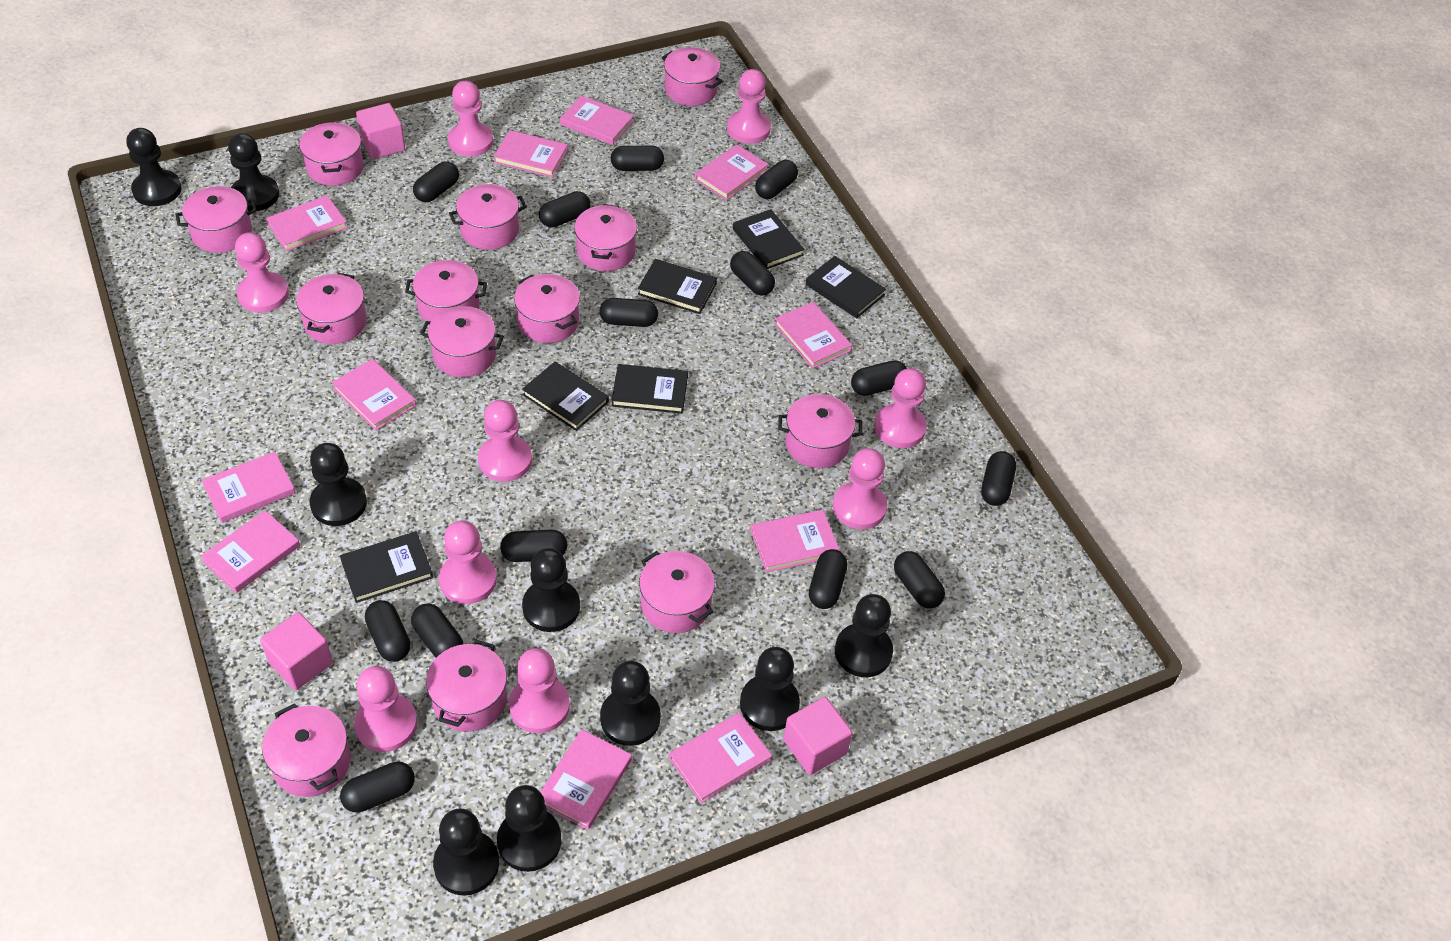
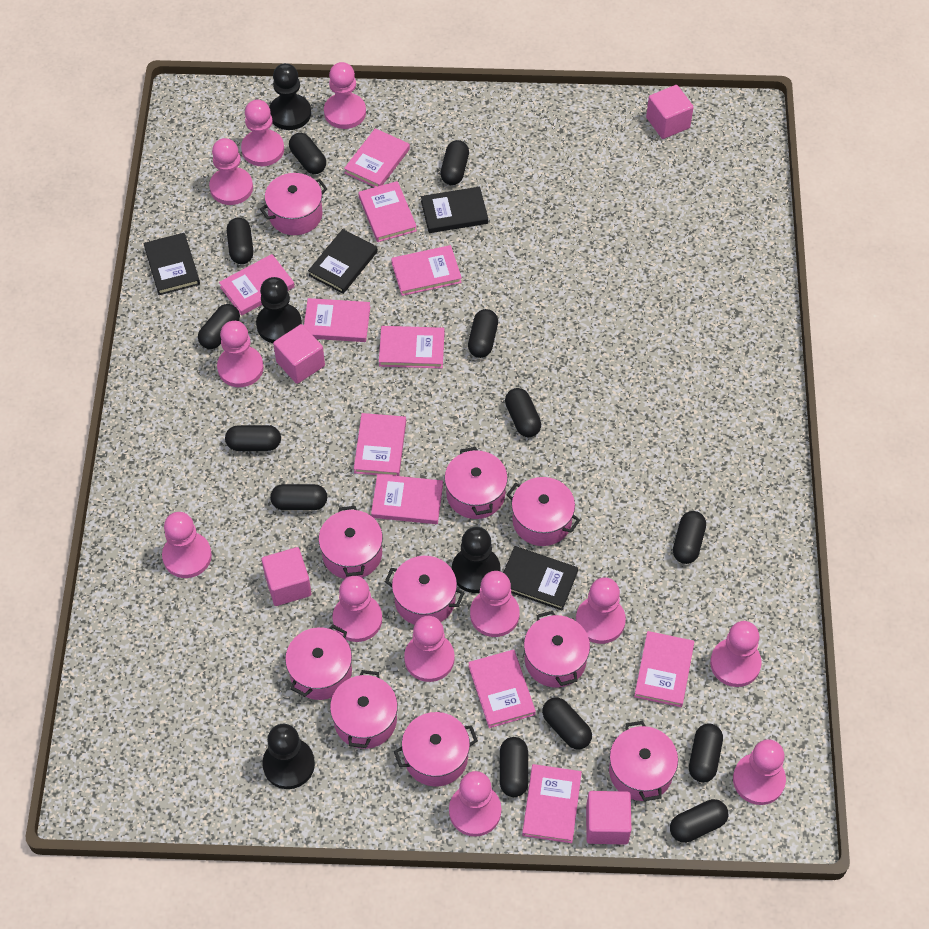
black book: [340,531,433,603] [522,361,609,431] [612,364,688,414] [638,259,717,314] [733,209,804,269] [806,256,886,318] = 6 -> [143,233,200,295] [308,229,378,294] [421,187,488,233] [503,546,578,610] = 4
black capsule: [340,761,415,813] [365,600,410,662] [411,604,463,658] [413,161,459,202] [500,530,567,562] [539,191,590,228] [600,298,658,327] [611,146,664,171] [730,251,775,296] [755,160,798,199] [809,549,847,609] [851,361,907,396] [894,551,945,609] [981,451,1016,506] = 14 -> [198,304,240,349] [225,425,281,451] [227,217,253,264] [270,484,327,510] [289,133,326,174] [440,140,469,185] [468,309,498,358] [500,737,528,797] [505,388,541,437] [542,698,592,749] [670,799,728,843] [673,511,706,564] [689,724,723,783] = 13
black pawn: [126,128,182,206] [228,133,279,211] [309,443,367,526] [433,808,499,896] [497,785,562,872] [522,548,580,632] [600,661,661,746] [740,647,800,731] [835,594,893,677] = 9 -> [256,277,302,343] [262,724,315,789] [269,63,311,130] [452,527,501,593] = 4
pink cube: [260,612,333,690] [356,103,405,159] [783,697,853,775] = 3 -> [262,547,311,606] [273,324,325,384] [586,791,632,845] [646,85,694,139] = 4
pink pawn: [235,232,289,313] [354,666,417,752] [439,520,497,604] [448,81,493,157] [478,400,532,482] [509,648,570,733] [727,69,771,144] [833,448,887,529] [874,368,927,448] = 9 -> [162,512,212,578] [209,138,253,205] [217,321,264,387] [241,100,284,166] [324,62,366,129] [332,576,382,642] [404,616,455,682] [449,771,501,837] [470,571,520,637] [576,577,626,644] [710,621,762,687] [733,739,786,805] = 12
pink pot: [175,186,257,253] [262,703,351,797] [296,273,367,344] [299,122,364,186] [405,260,487,325] [420,306,504,377] [426,640,507,732] [449,184,527,250] [514,274,580,343] [574,204,637,271] [639,551,715,633] [662,47,723,106] [778,394,862,468] = 13 -> [260,173,327,235] [285,624,352,700] [319,506,383,579] [330,670,398,749] [385,556,464,625] [394,712,478,787] [444,447,508,519] [506,477,580,546] [524,611,590,687] [609,721,678,801] = 10

